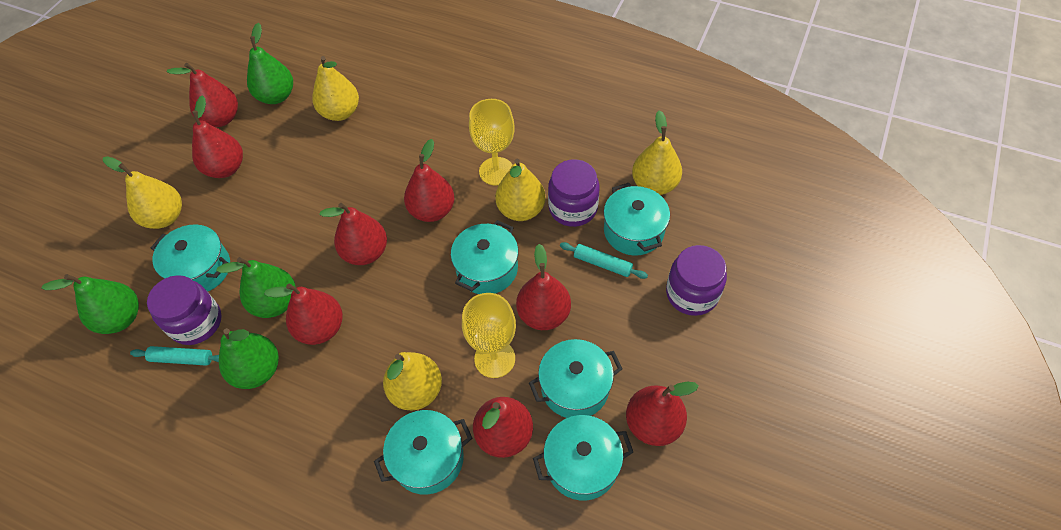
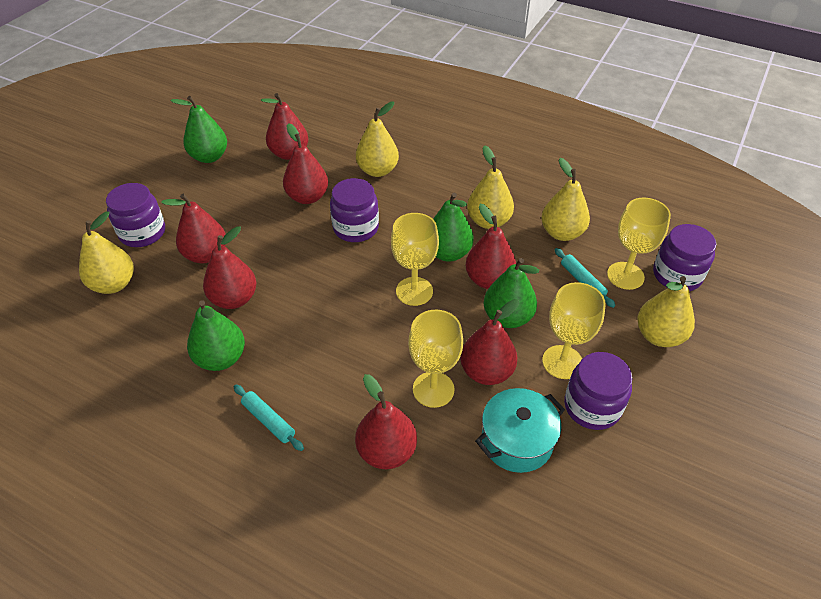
purple jar: [147,275,222,345] [548,159,599,227] [666,245,727,316] = 3 -> [106,183,165,247] [330,178,379,242] [564,352,632,430] [653,224,716,291] = 4
red pear: [166,63,238,127] [192,95,243,178] [264,284,343,345] [319,203,387,265] [404,139,455,222] [473,397,533,458] [516,244,571,330] [626,382,699,446] = 8 -> [161,194,226,263] [203,226,256,309] [261,93,308,160] [283,123,328,204] [355,374,417,469] [460,299,519,385] [466,204,516,289] = 7
turquoise pot: [151,224,230,292] [374,410,472,495] [451,220,519,294] [529,339,622,418] [533,415,633,500] [603,183,670,256] = 6 -> [475,388,565,473] = 1
yellow goblet: [462,293,516,378] [469,99,515,186] = 2 -> [391,213,439,306] [408,309,463,408] [542,282,606,379] [607,197,671,290] = 4

